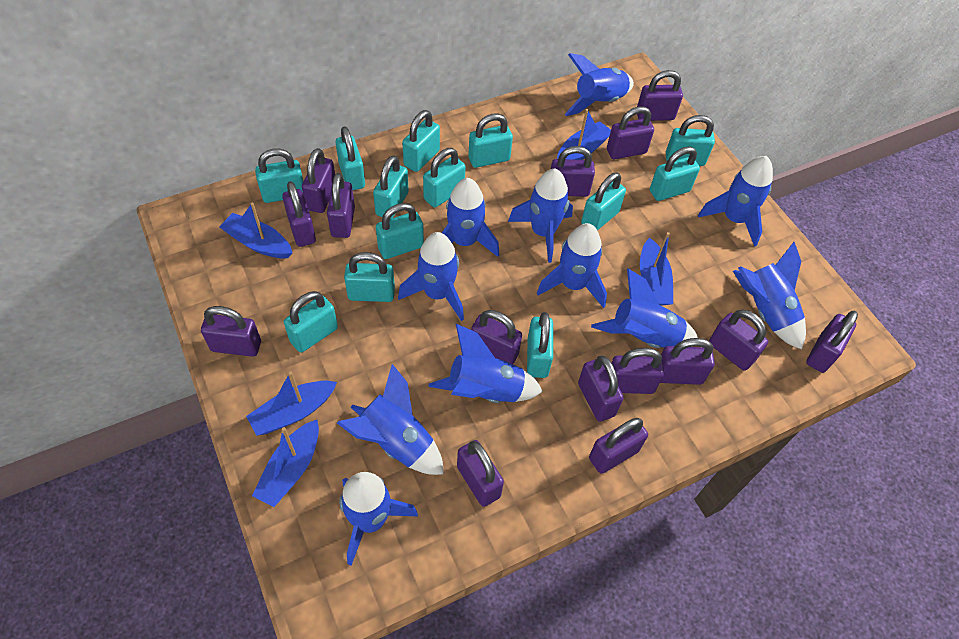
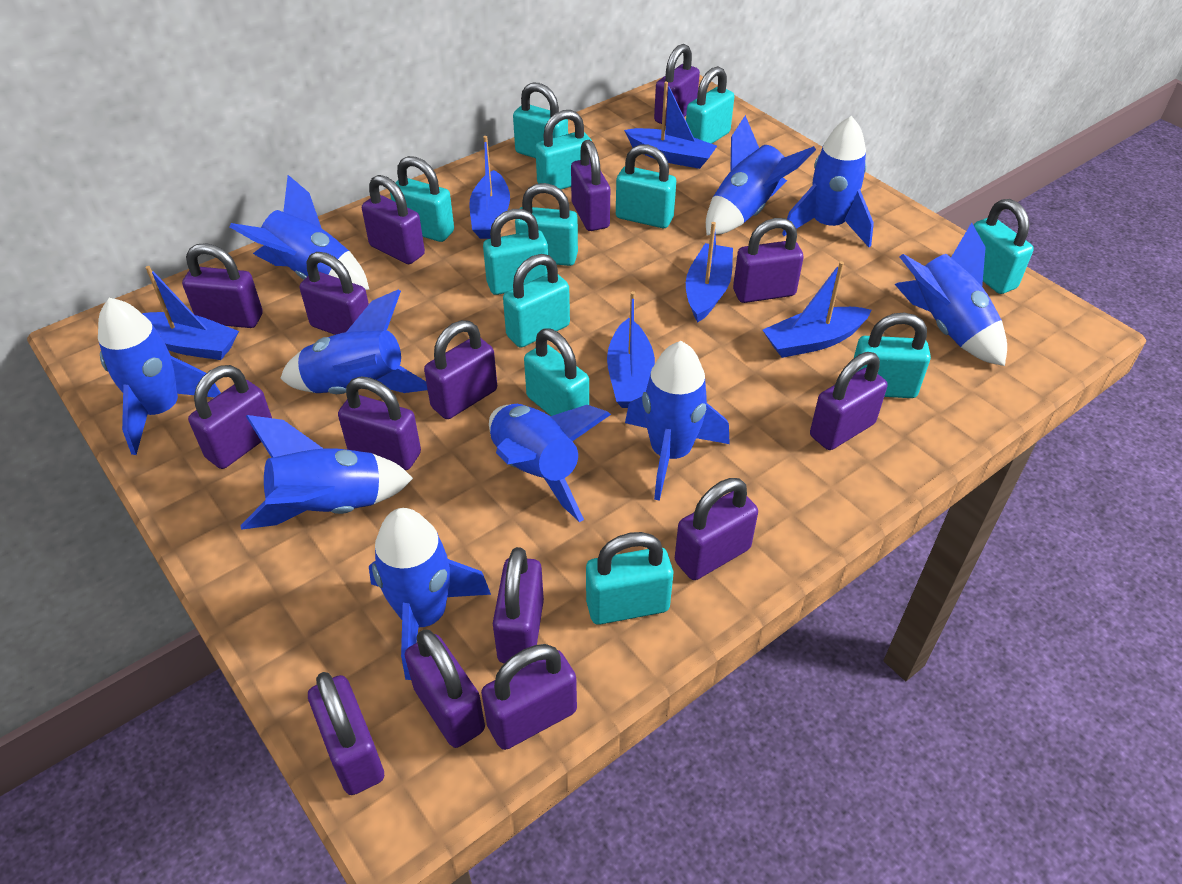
blue boat: [219,202,293,258] [246,371,337,436] [252,420,319,507] [557,109,611,160] [640,232,673,305] = 5 -> [142,266,239,360] [469,136,510,239] [607,291,655,408] [624,82,717,169] [686,222,733,322] [763,261,872,358] = 6
blue rocket: [337,364,444,475] [339,472,418,566] [398,232,464,321] [429,324,543,403] [442,178,499,257] [508,169,573,263] [537,223,607,308] [564,53,634,116] [591,269,698,348] [698,156,773,247] [733,242,806,350] = 11 -> [98,298,221,455] [230,175,369,290] [240,415,413,530] [280,290,428,394] [369,508,491,680] [489,404,611,522] [625,341,730,501] [706,115,816,235] [782,116,874,247] [895,223,1007,366] = 10
turquoise padlock: [255,148,303,203] [284,291,338,353] [335,126,365,190] [344,252,395,302] [373,155,409,219] [376,203,424,259] [402,110,440,172] [423,148,465,208] [468,113,513,168] [527,312,553,378] [581,173,626,230] [650,147,700,201] [666,115,715,166] = 13 -> [390,156,454,242] [483,209,548,295] [503,254,570,348] [513,82,568,158] [515,183,578,266] [524,328,589,416] [535,110,592,190] [586,532,673,625] [616,144,676,228] [686,66,734,144] [853,313,931,398] [974,199,1034,294] = 12

